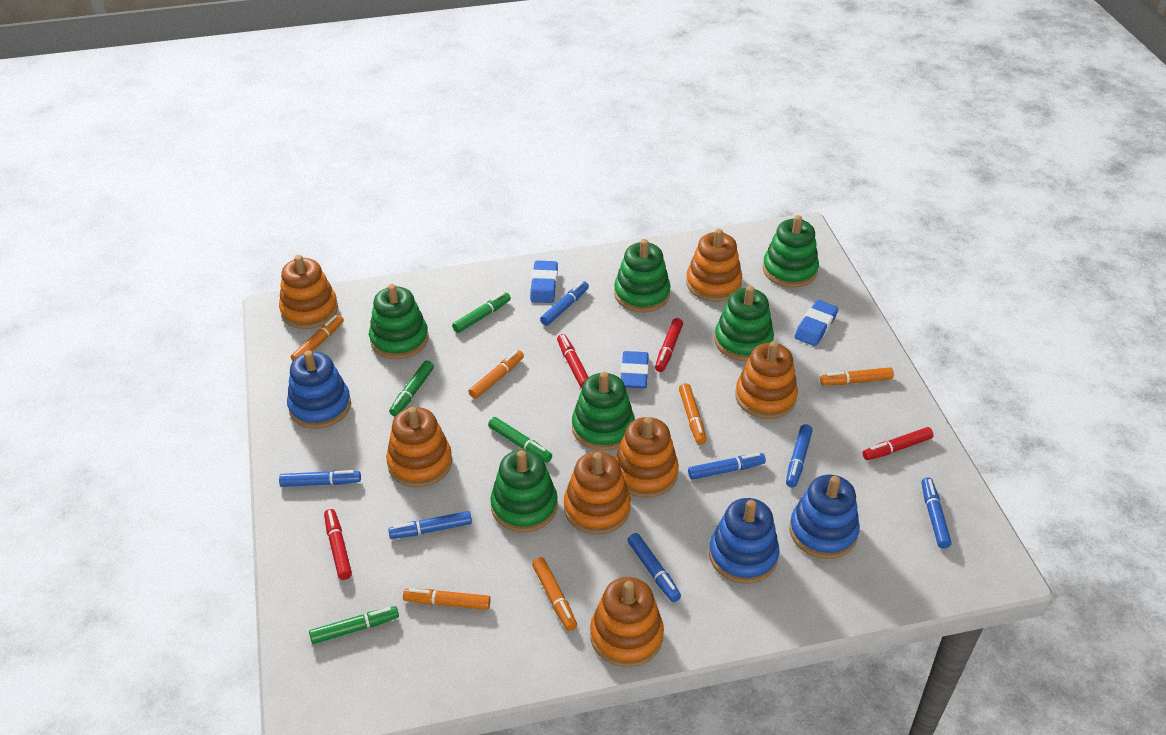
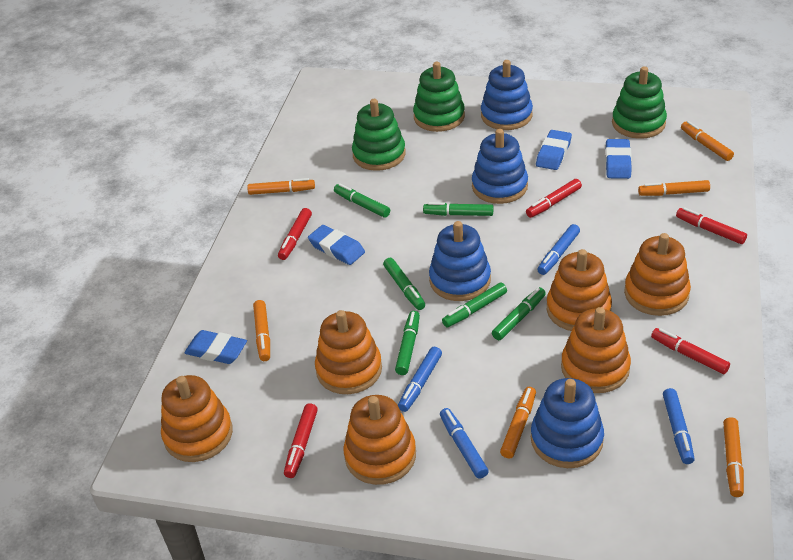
blue eraser: [530,260,558,303] [621,351,649,388] [794,300,838,346] = 3 -> [185,330,247,364] [308,225,365,265] [536,130,572,170] [605,139,632,179] = 4
blue marker: [279,470,361,487] [388,511,472,539] [540,281,589,326] [628,533,681,602] [688,453,766,480] [786,424,813,487] [921,478,952,549] = 7 -> [398,347,442,412] [440,408,489,479] [537,224,580,275] [663,388,695,464] = 4
blue stacking toy: [287,350,351,429] [709,498,780,584] [789,475,860,559] = 3 -> [429,221,491,301] [472,129,528,204] [481,60,533,130] [531,378,604,468] = 4
green marker: [309,606,399,644] [389,360,434,416] [452,292,511,333] [488,417,552,463] = 4 -> [334,183,390,218] [383,258,425,310] [395,311,420,375] [423,202,493,216] [442,283,507,328] [492,287,546,340] = 6
green stacking toy: [369,284,429,359] [490,450,558,532] [572,372,635,451] [614,239,671,312] [715,286,774,361] [763,215,819,288] = 6 -> [352,99,406,171] [413,62,465,132] [612,66,667,139] = 3
orange stacking toy: [279,255,338,329] [386,407,452,487] [564,452,631,535] [590,577,664,667] [615,417,679,498] [686,229,742,302] [735,341,798,419] = 7 -> [161,375,233,462] [315,310,382,394] [344,395,416,485] [547,249,612,331] [561,307,631,393] [624,233,691,316] = 6
red marker: [324,509,352,580] [557,334,588,388] [655,318,683,372] [862,427,934,460] = 4 -> [278,208,312,260] [284,403,318,478] [526,179,582,218] [651,328,730,374] [676,207,747,244] = 5

